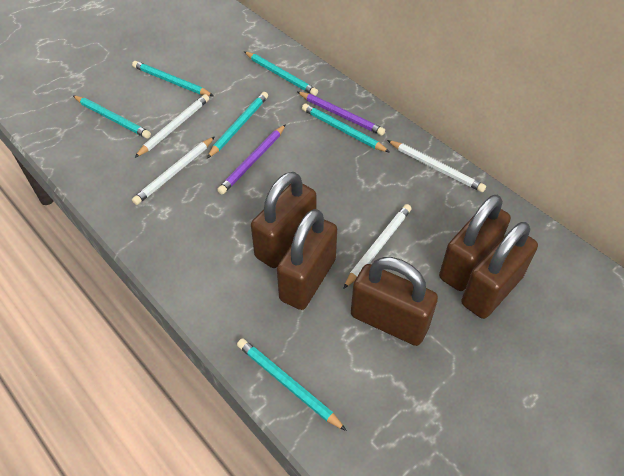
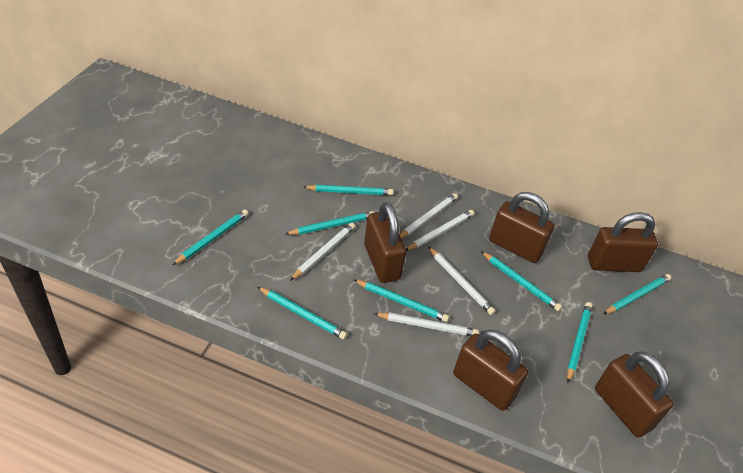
purple pencil: [217,124,286,194] [297,91,385,136] = 2 -> none = 0
turquoise pencil: [73,96,151,139] [132,61,214,96] [207,92,268,158] [237,338,347,431] [244,51,318,96] [302,104,389,152] = 6 -> [173,209,249,265] [258,287,347,339] [285,211,375,235] [303,185,393,195] [354,280,449,322] [481,251,562,311] [567,302,592,383] [603,274,671,314] = 8
white pencil: [132,137,214,205] [134,94,209,158] [343,204,412,289] [387,140,486,192] = 4 -> [290,223,355,281] [373,312,479,336] [400,193,458,238] [406,210,474,251] [428,247,496,315] = 5

